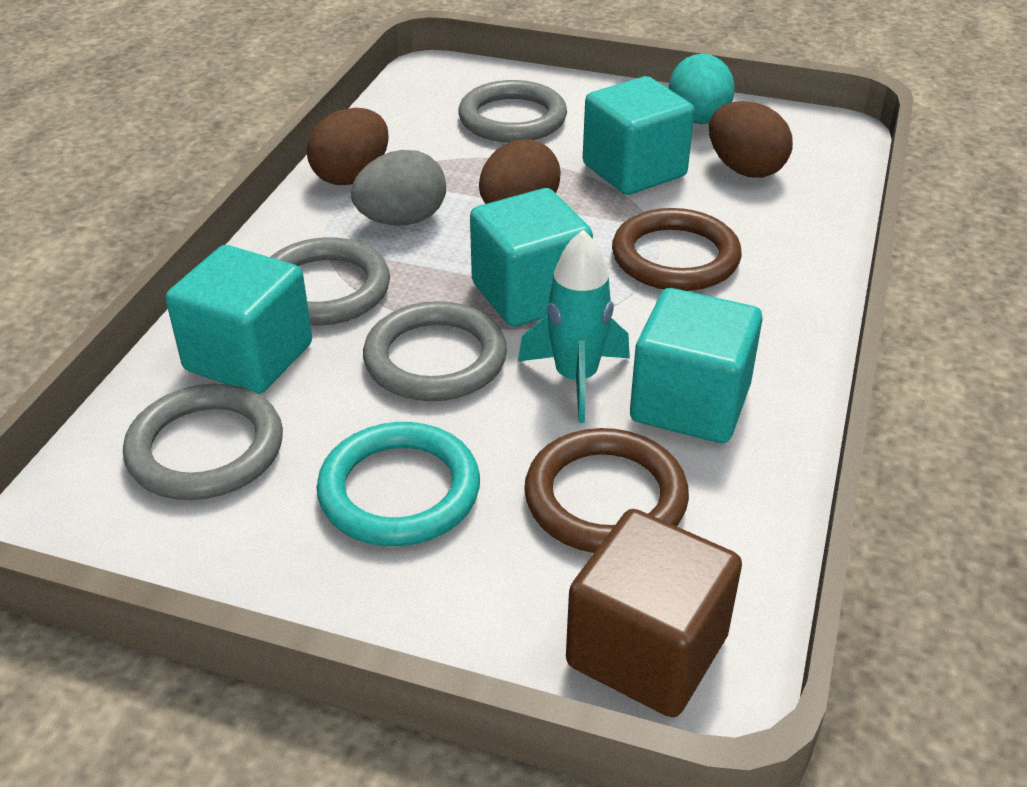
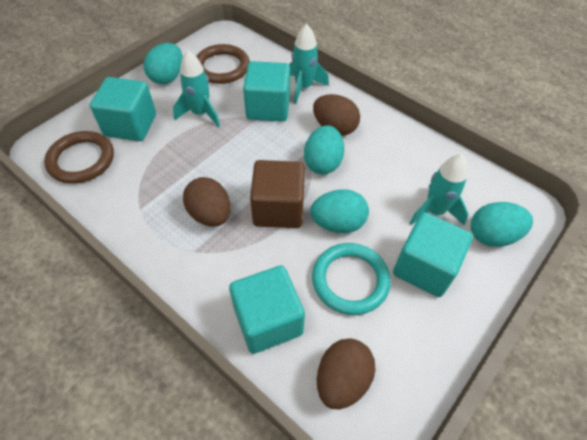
grey egg: [351,150,446,225] = 1 -> none = 0
grey ring: [123,384,283,500] [271,237,390,326] [363,301,507,401] [458,80,567,143] = 4 -> none = 0
turquoise egg: [669,54,735,124] = 1 -> [144,43,183,84] [304,125,344,174] [310,189,369,233] [471,202,533,247] = 4
turquoise rocket: [518,230,630,423] = 1 -> [173,50,220,127] [289,24,329,104] [410,154,469,225] = 3

